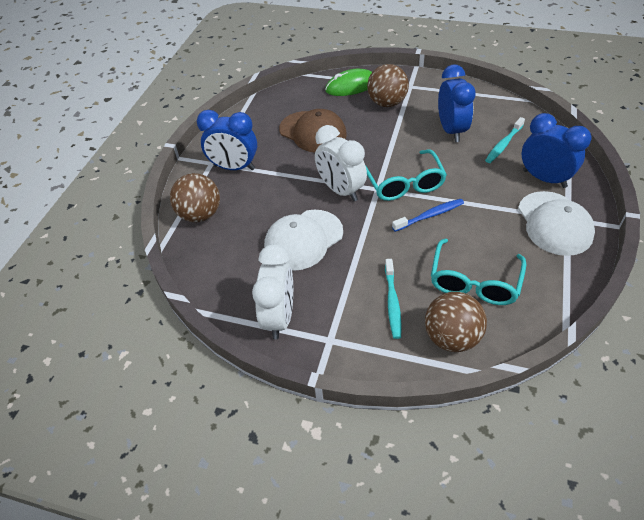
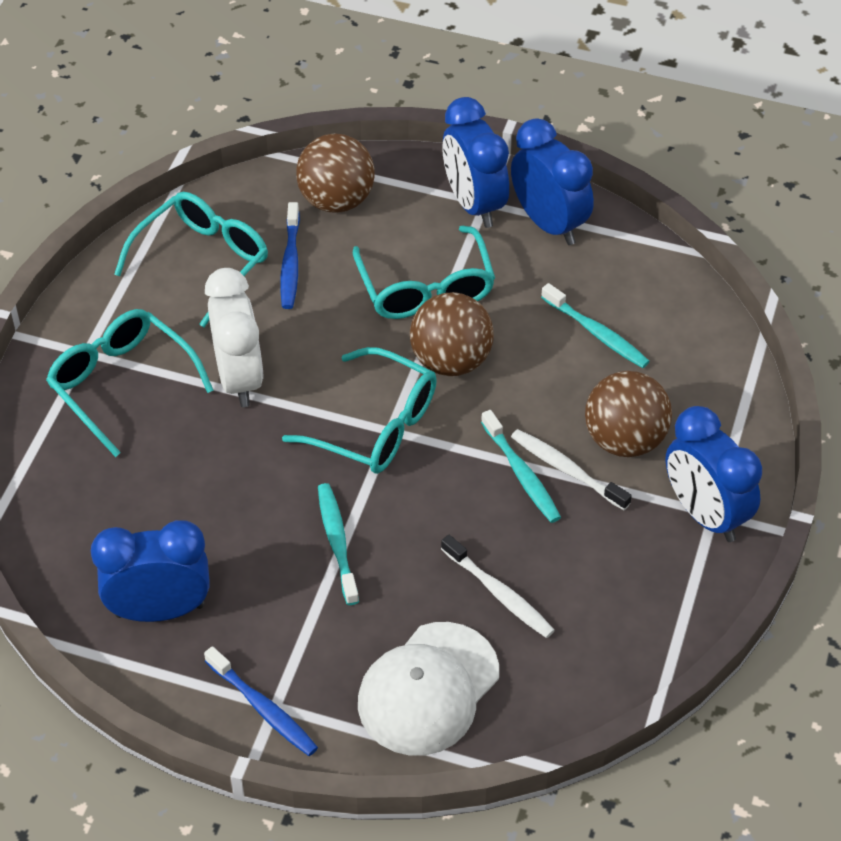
blue clock: [197,110,257,170] [438,64,476,142] [522,113,592,188] = 3 -> [91,520,210,622] [442,97,509,228] [511,118,594,245] [665,406,762,542] = 4
blue toothbrush: [392,199,464,232] = 1 -> [204,646,318,756] [280,202,300,309] = 2
brown cap: [279,109,347,152] = 1 -> none = 0
green mouse: [325,69,372,96] = 1 -> none = 0
turquoise glasses: [365,150,447,201] [431,238,526,305] = 2 -> [46,309,213,457] [114,192,268,327] [282,347,437,474] [353,226,495,319] = 4
turquoise toothbrush: [385,259,402,339] [485,117,525,163] = 2 -> [318,483,359,605] [481,410,561,523] [541,283,650,368] = 3
white cap: [264,210,343,271] [518,191,595,256] = 2 -> [358,622,499,756] = 1
white clock: [252,244,293,339] [315,125,367,201] = 2 -> [205,268,263,407] = 1
white toothbrush: none = 0 -> [441,535,555,638] [511,429,632,510] = 2

